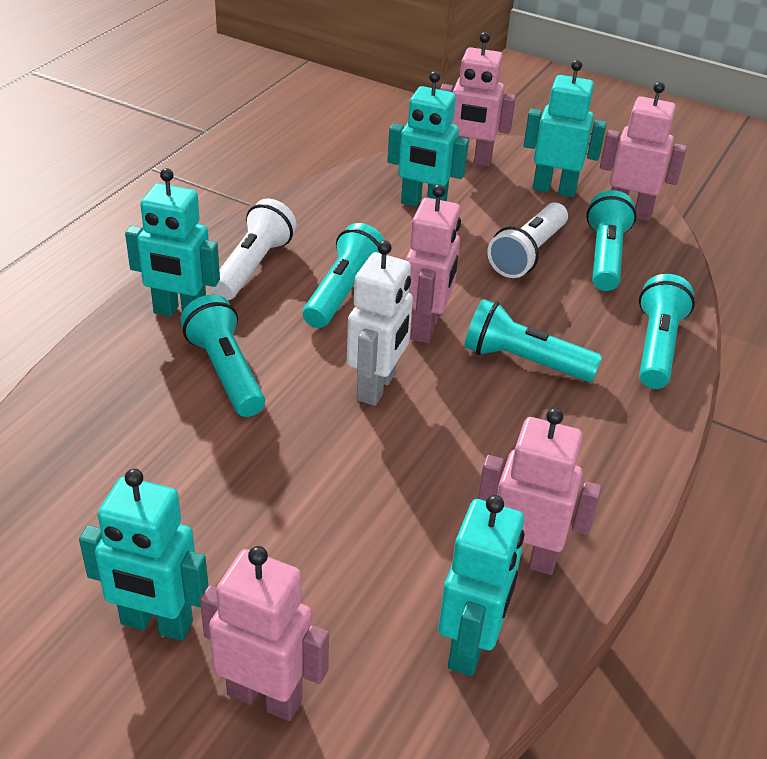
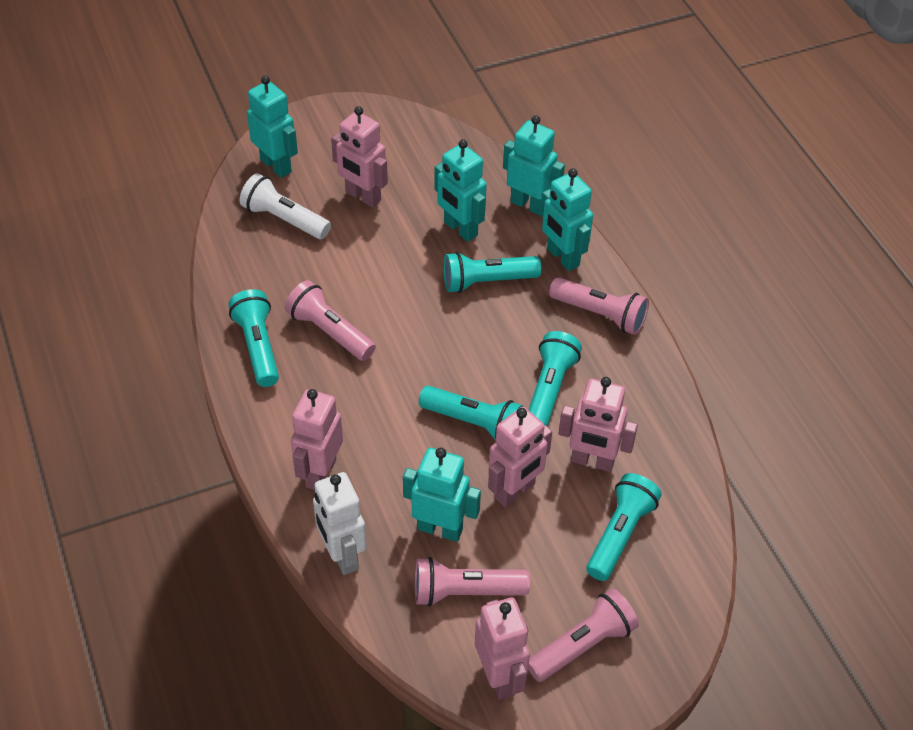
pink flashlight: none = 0 -> [285,280,376,361] [415,557,530,607] [528,589,639,682] [549,277,649,335] = 4
white flashlight: [210,199,297,300] [487,203,568,278] = 2 -> [240,173,331,239] = 1

